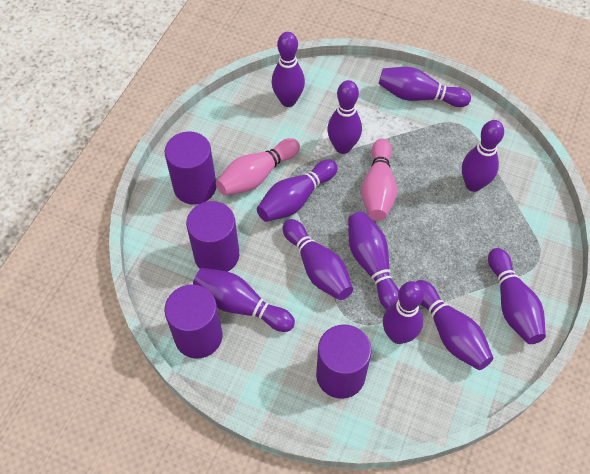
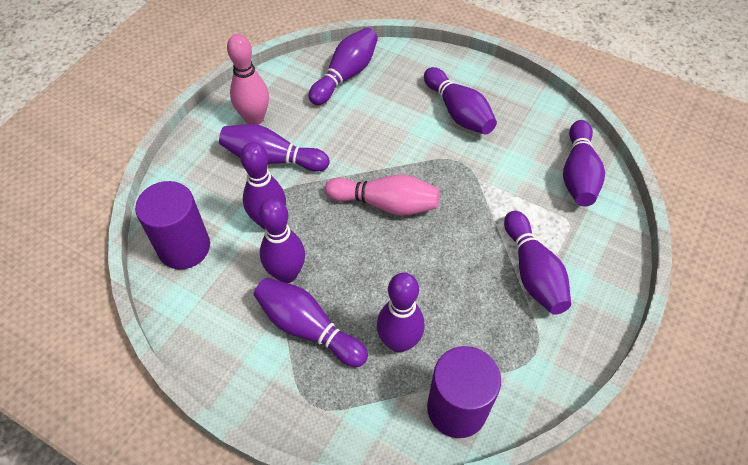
purple bowling pin: [193,268,295,332] [257,159,338,222] [272,32,305,107] [283,219,353,300] [327,80,362,154] [348,212,399,310] [379,67,471,107] [383,281,424,344] [416,280,493,370] [462,120,504,192] [488,248,546,344] = 11 -> [219,124,329,172] [240,142,286,229] [254,278,368,367] [259,198,305,283] [308,28,378,105] [377,273,425,353] [424,67,497,134] [504,211,571,315] [563,120,605,206] = 9
purple cylinder: [164,285,222,359] [165,131,216,205] [186,201,239,272] [316,324,372,399] = 4 -> [135,181,210,269] [427,346,501,438] = 2

